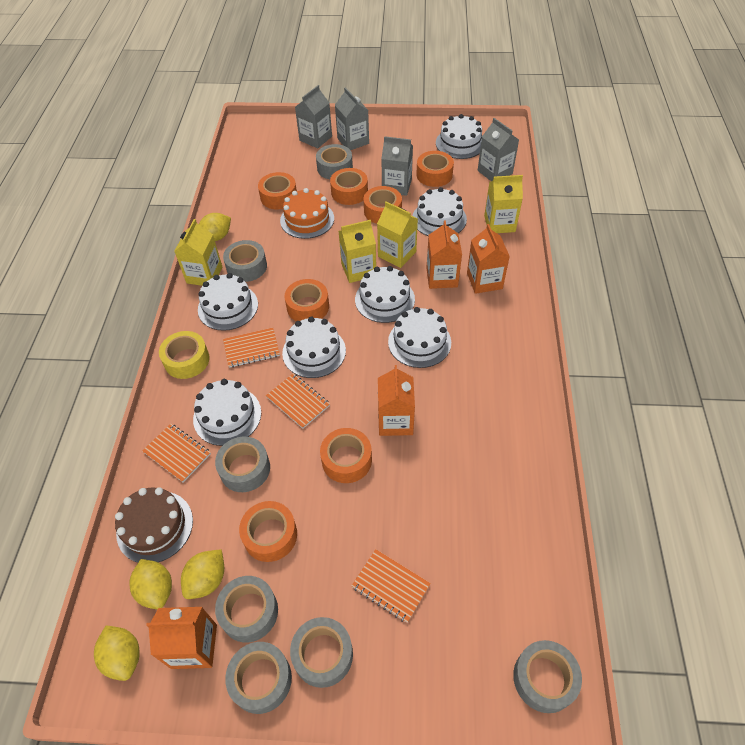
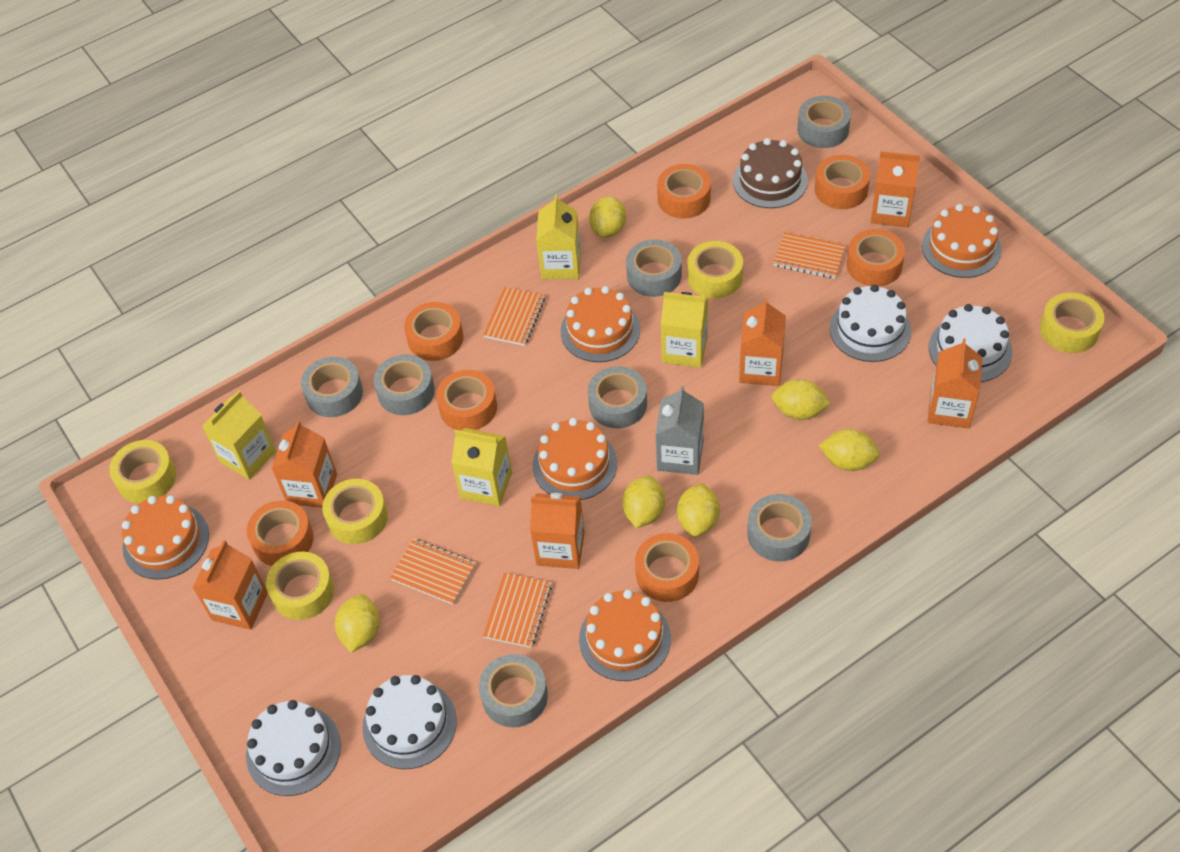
grey carton: [295,85,332,148] [335,87,369,150] [381,136,413,196] [478,118,519,181] = 4 -> [656,386,704,475] = 1
orange cake: [280,188,334,239] = 1 -> [122,495,209,580] [532,418,617,500] [561,286,640,362] [579,590,671,681] [922,204,1001,278] = 5
orange carton: [146,607,217,669] [378,365,415,436] [426,220,462,289] [467,224,510,294] = 4 -> [192,540,268,630] [272,421,337,508] [530,493,585,569] [739,298,786,386] [871,151,920,228] [927,338,983,429] = 6
white cake: [193,379,261,446] [198,273,258,331] [282,316,346,378] [355,266,415,323] [388,307,451,368] [413,187,467,236] [436,114,482,159] = 7 -> [246,700,341,796] [362,675,457,769] [829,284,911,362] [929,304,1012,382] = 4
yellow lemon: [94,625,140,681] [129,559,172,609] [181,549,224,599] [199,213,231,241] = 4 -> [335,594,380,653] [589,196,626,238] [622,476,665,528] [677,483,720,537] [772,379,831,420] [819,429,880,471] = 6
yellow tape: [159,331,210,379] = 1 -> [109,440,176,503] [266,552,334,620] [322,479,388,544] [687,241,743,299] [1040,292,1104,353] = 5

